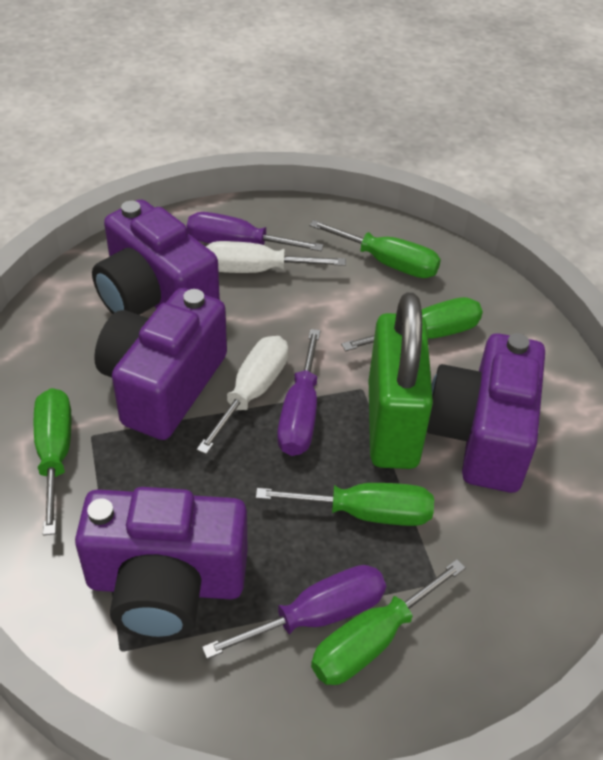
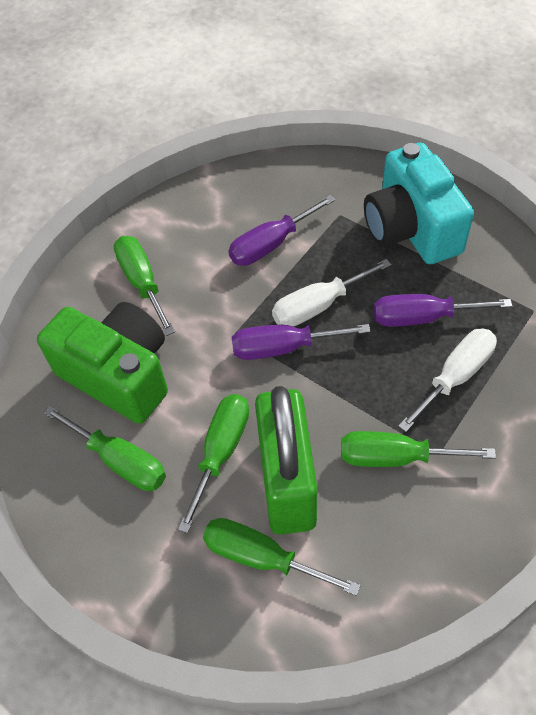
green camera: none = 0 -> [37,302,168,424] = 1
purple camera: [75,487,248,640] [92,199,220,315] [94,288,227,440] [427,333,545,493] = 4 -> none = 0
turquoise camera: none = 0 -> [364,142,474,264] = 1

